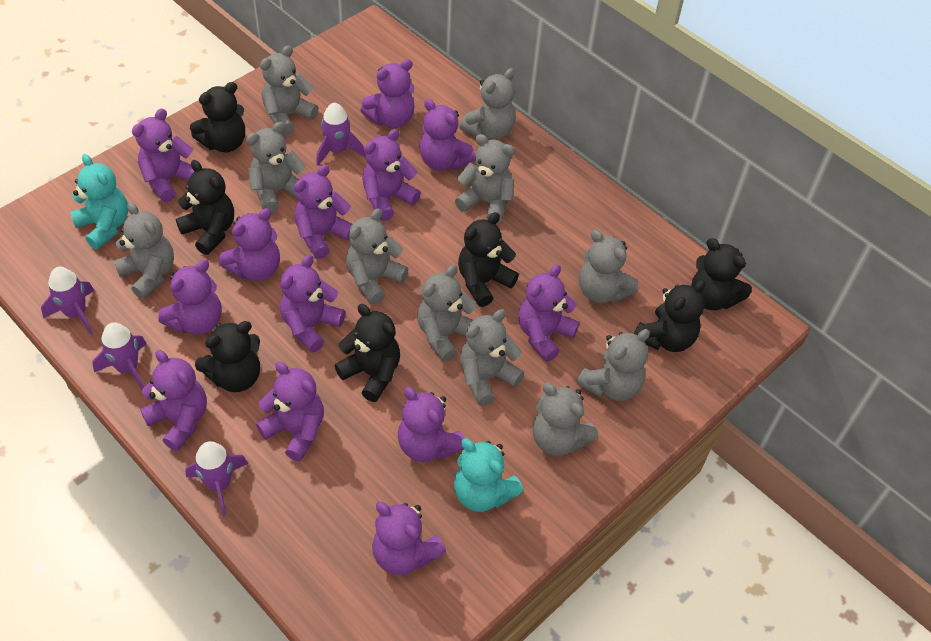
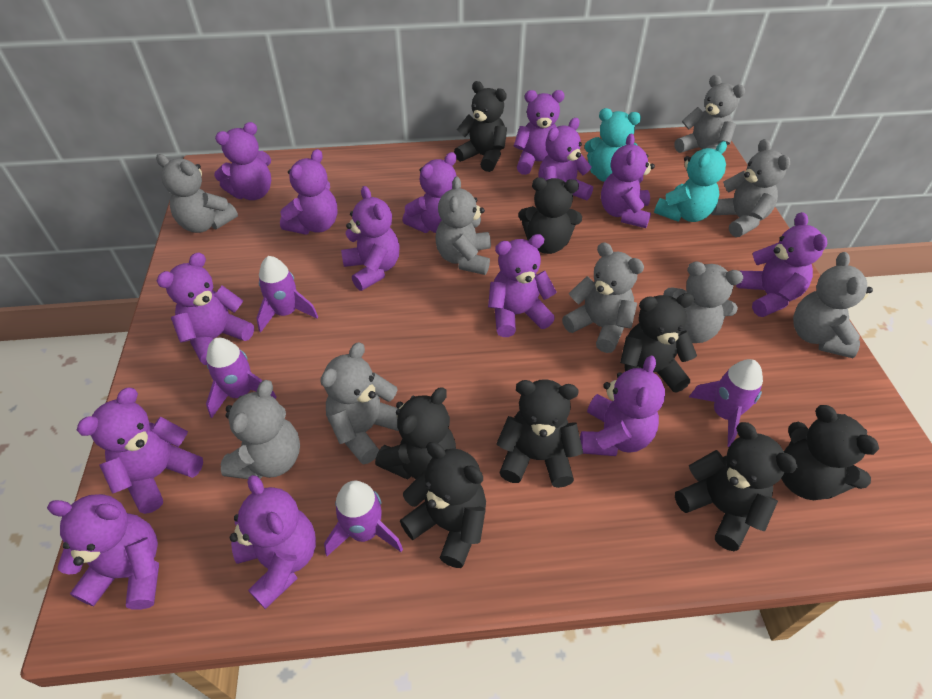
black teddy bear: [176,160,234,255] [190,82,245,152] [195,321,260,392] [335,304,400,402] [458,212,519,307] [634,280,706,352] [691,238,752,310] = 7 -> [375,387,456,480] [400,442,486,568] [454,81,507,172] [496,379,583,488] [518,177,582,254] [620,293,697,393] [675,422,798,551] [781,405,879,500] = 8
grey teddy bear: [114,202,174,299] [246,122,306,213] [260,46,319,136] [346,209,408,304] [417,265,476,362] [455,134,515,224] [460,68,516,139] [460,309,524,406] [532,383,598,456] [576,329,650,401] [579,230,638,303] = 11 -> [156,154,238,233] [221,380,300,479] [320,342,399,464] [435,176,491,275] [562,242,644,353] [663,261,743,343] [674,75,745,153] [711,139,790,237] [793,252,873,358] = 9
purple teddy bear: [132,108,195,202] [140,350,207,451] [158,260,222,335] [220,208,280,281] [256,362,324,461] [280,255,345,353] [294,165,353,259] [360,59,415,128] [362,129,421,221] [372,502,446,575] [398,387,464,462] [419,99,475,171] [518,264,580,361] = 13 -> [47,494,159,610] [77,388,203,514] [157,252,254,365] [214,122,271,200] [230,475,316,609] [280,149,338,235] [341,186,400,291] [403,152,456,233] [488,234,557,337] [514,90,564,175] [538,118,593,200] [580,356,665,456] [601,133,655,228] [736,212,827,317] = 14

